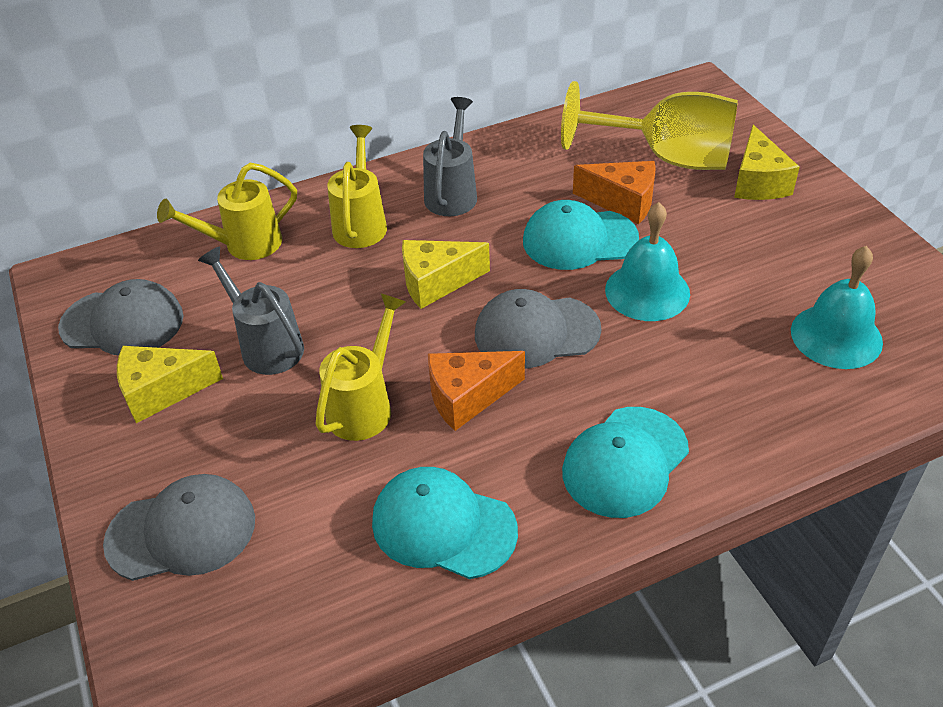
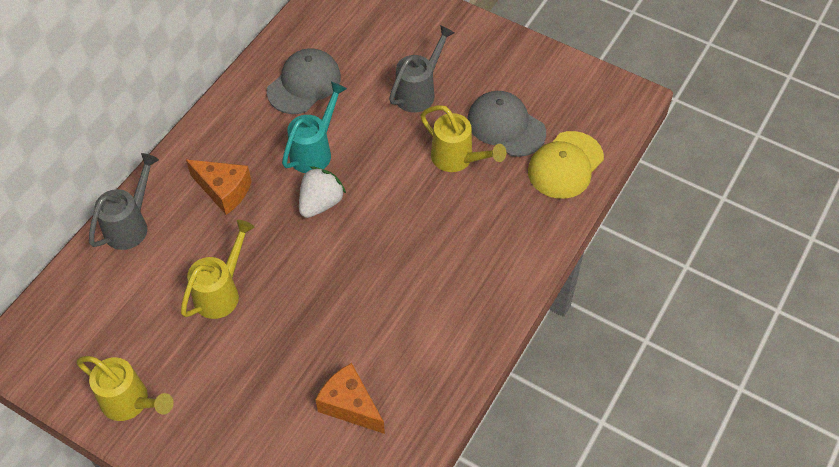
grey cap: [58,279,183,356] [103,474,255,581] [475,289,601,369] = 3 -> [267,48,341,114] [467,91,546,157] = 2
turquoise bell: [605,202,690,321] [791,246,883,369] = 2 -> none = 0
turquoise cap: [372,467,518,579] [523,200,639,270] [562,407,689,518] = 3 -> none = 0
turquoise watering can: none = 0 -> [282,82,347,173] = 1
white strawberry: none = 0 -> [299,166,346,218] = 1
yellow cap: none = 0 -> [528,131,604,199] = 1
yellow cheese: [117,346,223,423] [402,240,490,309] [734,125,800,200] = 3 -> none = 0
yellow goblet: [561,81,738,170] = 1 -> none = 0

